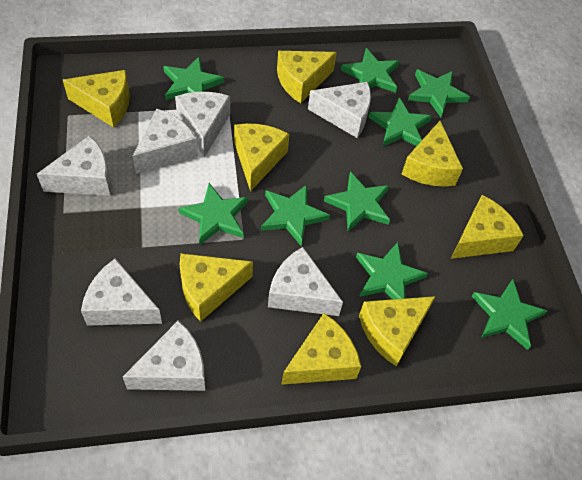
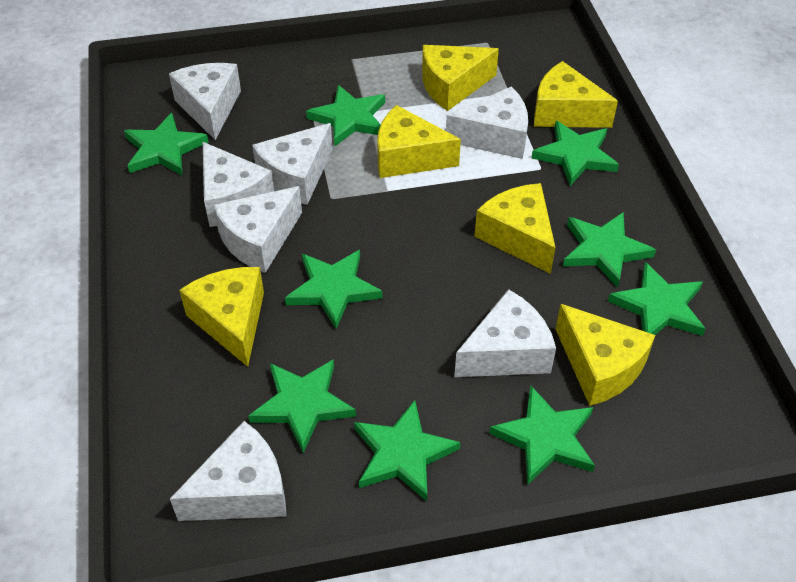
yellow cheese: [63,70,130,128] [180,253,253,322] [234,123,289,192] [277,51,337,103] [281,313,361,385] [359,296,436,366] [402,121,463,186] [451,195,524,259] = 8 -> [179,267,264,367] [377,105,461,178] [422,45,499,111] [475,183,555,274] [534,61,618,128] [556,304,655,406] = 6

